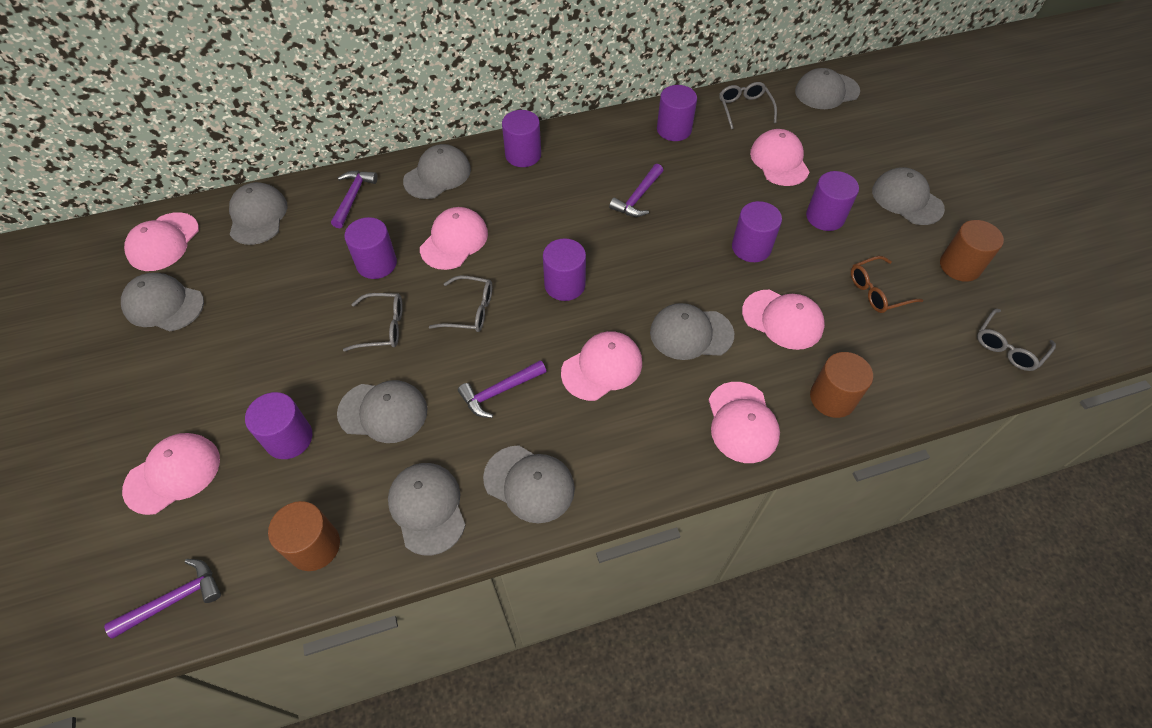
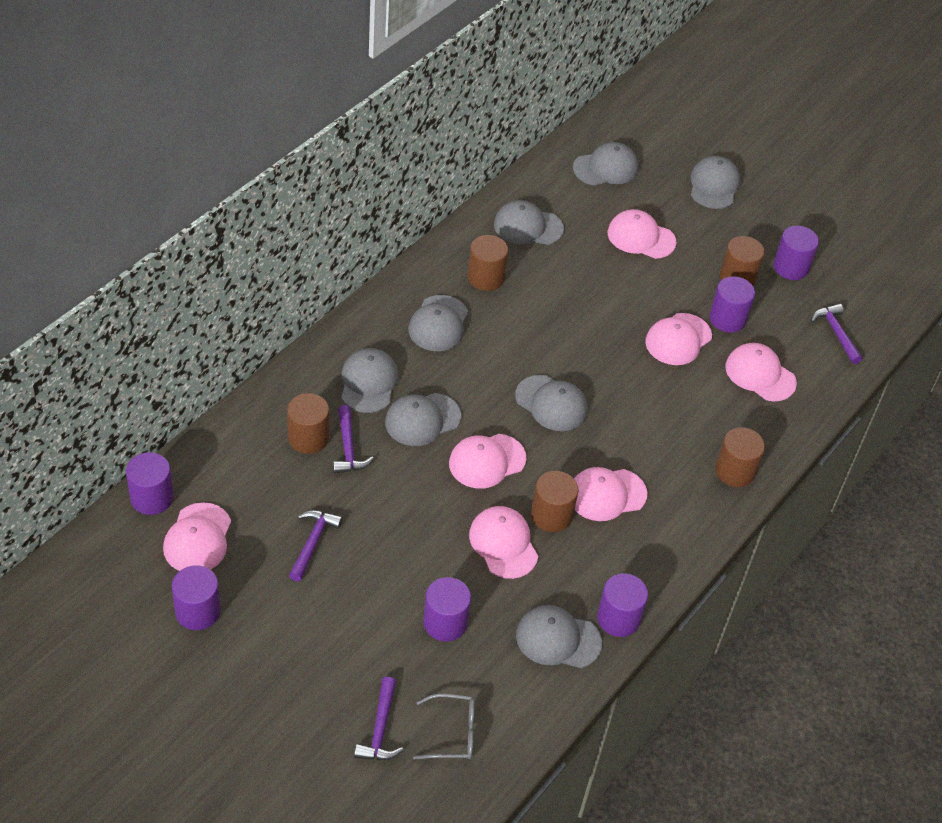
brown cylinder: [268,501,340,571] [810,352,873,418] [940,220,1004,282] = 3 -> [287,393,329,454] [467,235,508,291] [531,471,578,532] [715,427,765,487] [720,236,765,286] = 5
brown glasses: [851,256,923,313] = 1 -> none = 0
grey cap: [121,273,204,331] [229,182,287,245] [337,380,428,443] [388,463,466,556] [403,144,471,199] [483,445,575,523] [650,303,734,360] [795,68,860,109] [872,167,945,225] = 9 -> [341,348,399,413] [385,393,461,446] [408,295,468,351] [494,200,564,245] [515,375,588,431] [516,605,602,668] [573,142,638,186] [690,156,741,209] = 8
grey glasses: [343,293,403,352] [429,276,492,332] [719,82,777,129] [977,309,1056,371] = 4 -> [413,694,475,760] = 1
purple cylinder: [245,392,313,459] [344,217,397,279] [502,110,541,167] [543,239,586,301] [657,85,697,141] [732,201,782,262] [806,171,859,231] = 7 -> [126,452,174,515] [172,565,221,630] [423,577,471,642] [597,573,648,637] [709,276,755,332] [774,226,819,280] = 6

